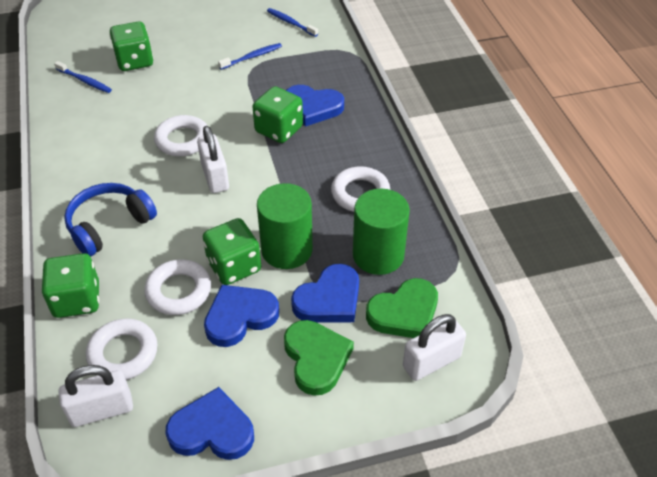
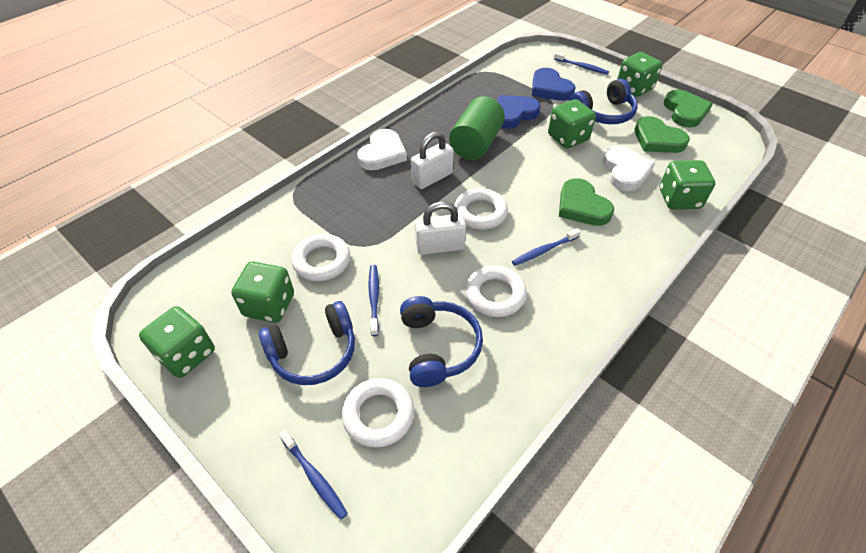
blue headphones: [64,183,157,257] = 1 -> [259,301,355,385] [400,296,483,387] [569,79,638,124] = 3
blue heart: [165,387,254,460] [204,285,279,347] [286,85,344,127] [291,264,359,323] = 4 -> [497,95,541,129] [532,68,576,101] = 2
blue toothbrush: [54,61,112,93] [218,43,282,70] [267,8,318,37] = 3 -> [279,430,348,520] [368,265,379,336] [512,228,581,266] [554,52,609,75] = 4
green cylinder: [257,183,313,269] [353,189,410,275] = 2 -> [449,96,505,160] = 1
green dice: [41,253,99,318] [110,21,153,71] [203,218,261,285] [252,86,303,143] = 4 -> [139,306,215,378] [231,262,294,323] [548,99,596,148] [617,52,662,97] [660,160,715,209] = 5
green heart: [284,320,354,396] [366,278,438,338] = 2 -> [559,178,614,226] [634,116,690,153] [664,90,713,128] = 3
white heart: none = 0 -> [357,129,407,170] [602,146,655,191] = 2
white padlock: [58,365,133,427] [197,126,229,193] [403,314,466,381] = 3 -> [411,131,454,189] [415,201,466,255] = 2

